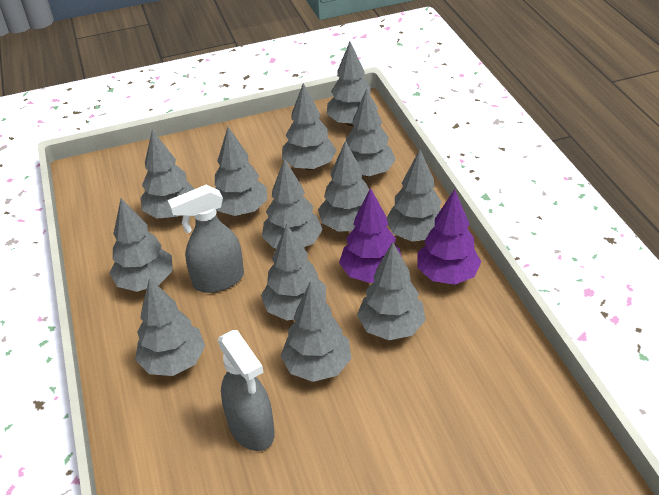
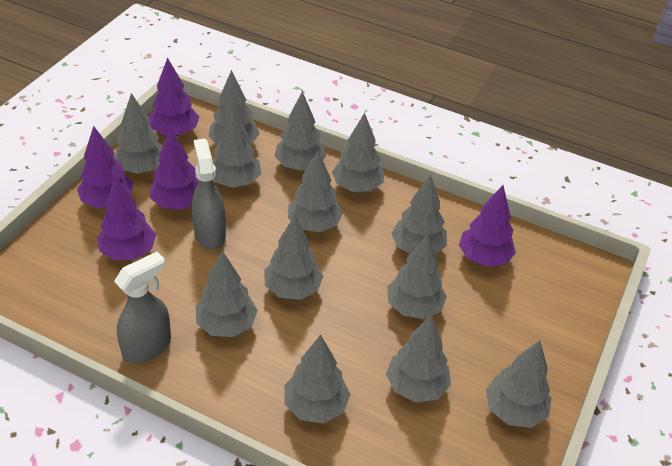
purple tree: [339,188,402,283] [417,189,481,285] = 2 -> [77,126,133,208] [97,176,156,260] [149,57,199,136] [150,128,200,210] [459,185,516,267] = 5

